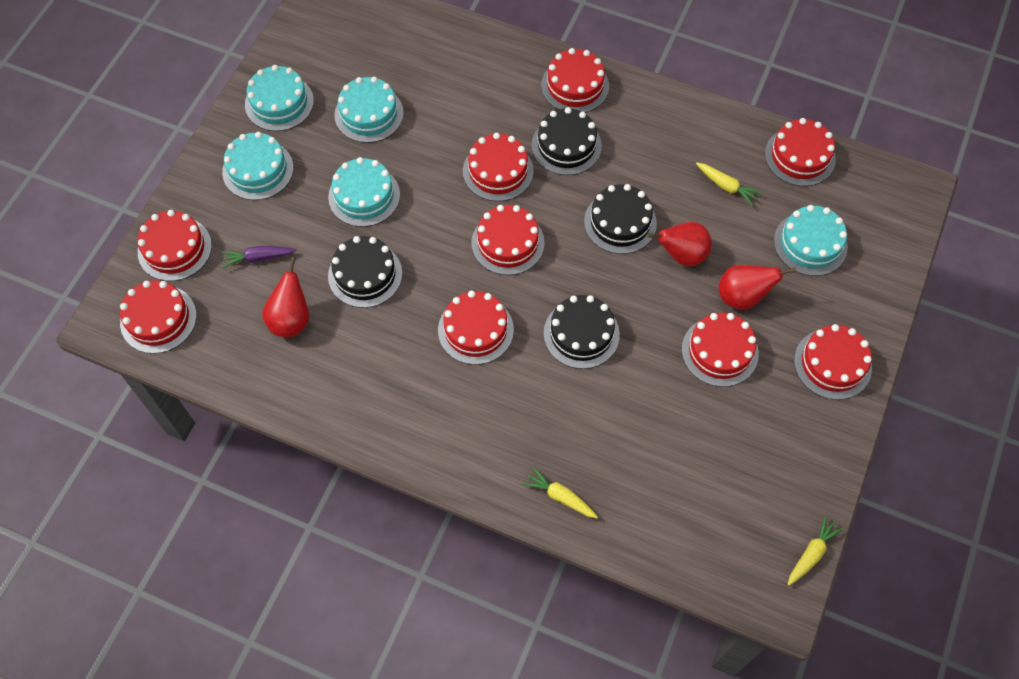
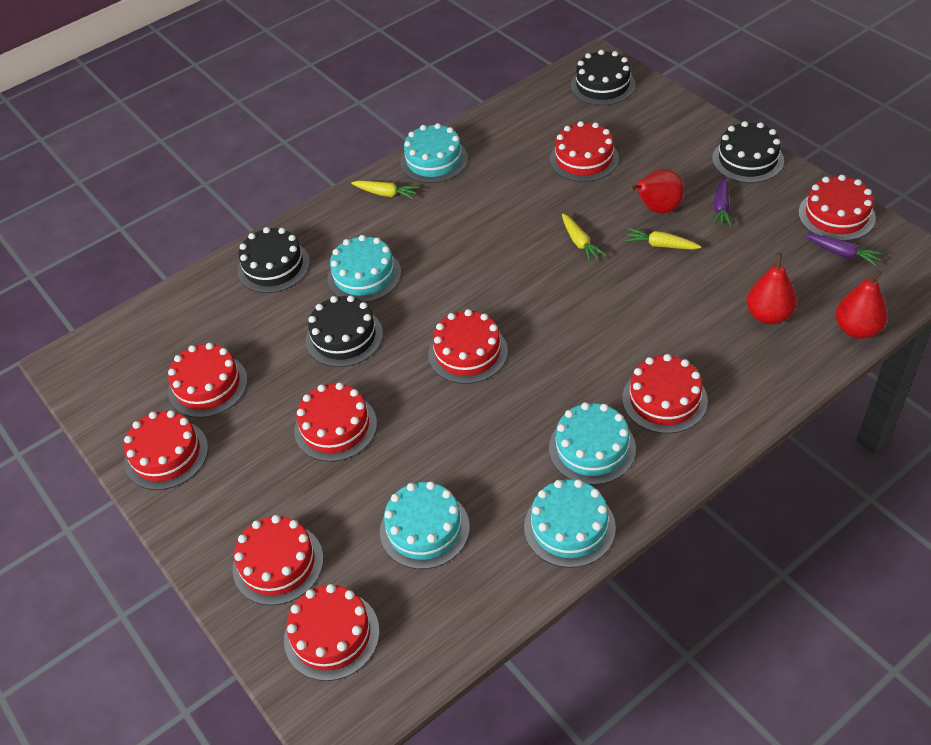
purple carrot: [221,246,296,268] = 1 -> [712,177,732,227] [805,234,884,266] = 2

